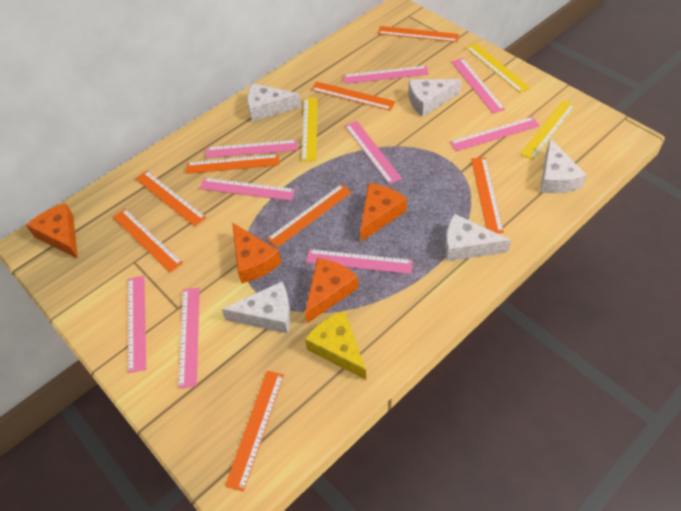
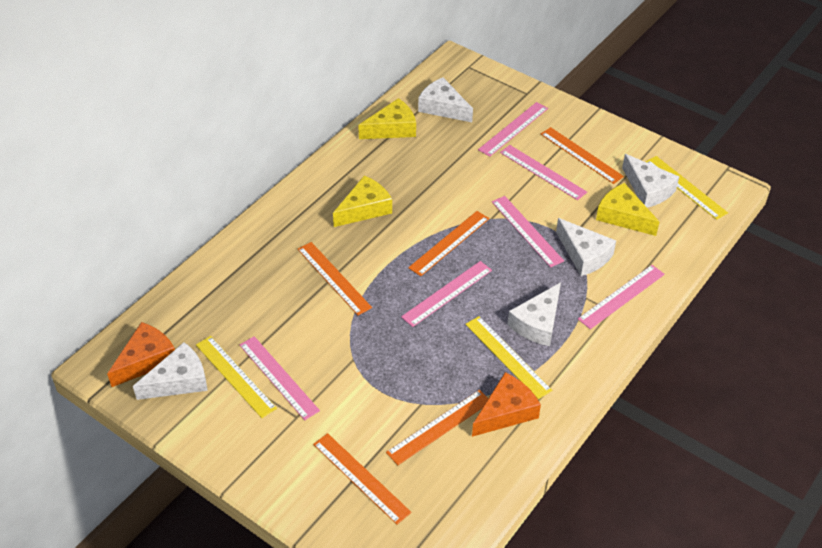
orange cheese: [26,203,78,259] [232,223,281,283] [305,258,358,324] [360,183,407,241] = 4 -> [107,322,175,387] [472,372,541,437] = 2
orange ruler: [113,209,183,273] [135,170,207,227] [186,154,279,174] [225,371,284,492] [267,184,352,248] [311,82,395,111] [378,26,459,42] [471,157,504,233] = 8 -> [298,242,372,315] [313,433,411,525] [386,390,489,465] [408,211,489,276] [541,127,624,184] = 5
pink ruler: [128,276,146,373] [178,288,200,388] [200,178,295,201] [206,140,297,158] [306,249,413,274] [343,66,429,84] [345,121,402,184] [450,117,540,152] [451,58,505,114] = 9 -> [240,336,320,420] [401,261,492,327] [478,102,548,157] [492,196,564,267] [500,145,587,200] [578,265,665,329] = 6
yellow cheese: [305,311,366,380] = 1 -> [333,175,392,227] [358,98,416,139] [596,183,659,236] = 3

